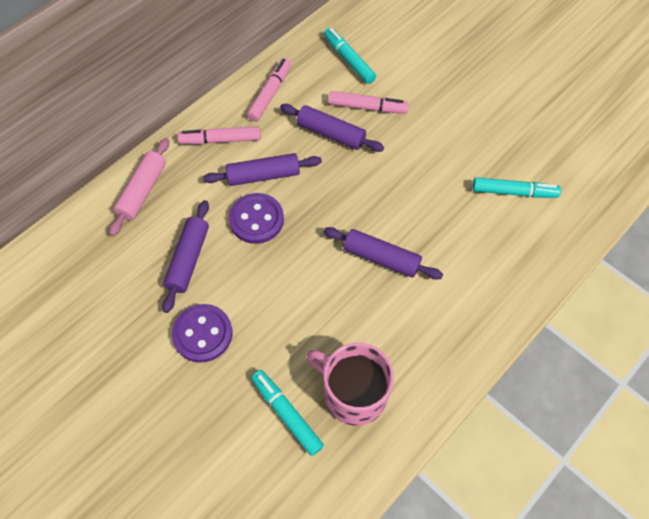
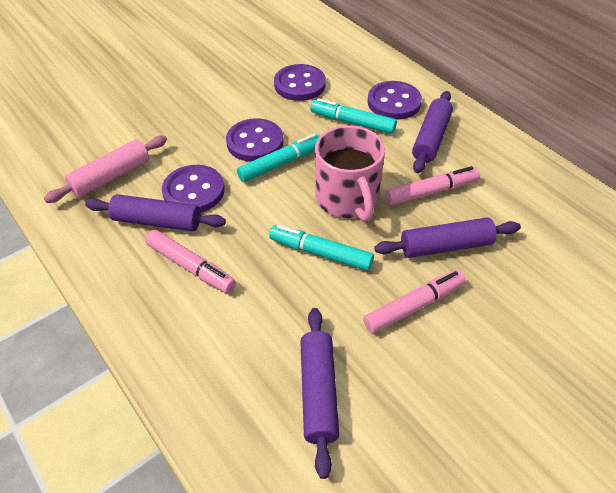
purple button: [172,304,232,363] [229,193,284,244] = 2 -> [162,165,224,213] [226,118,283,162] [274,64,326,101] [368,81,422,120] = 4

